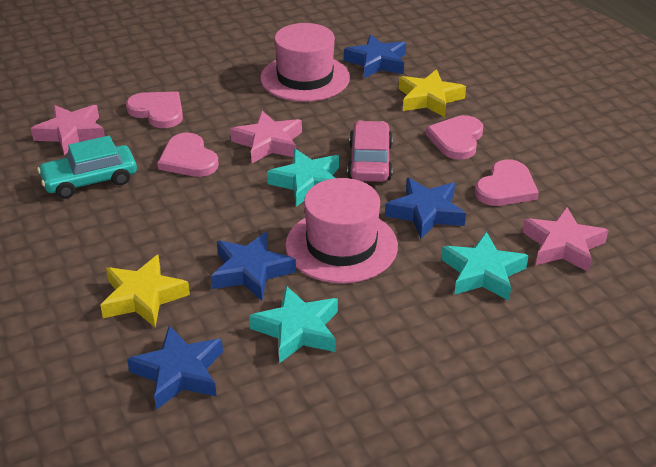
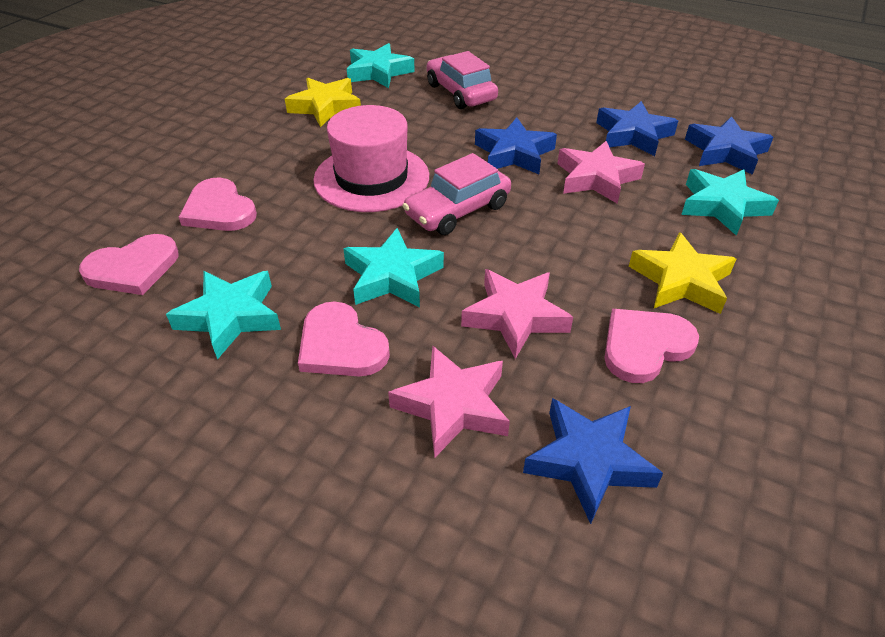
pink car: [347,120,393,182] = 1 -> [402,153,511,235] [426,51,498,109] = 2
pink hat: [260,23,350,102] [285,178,398,283] = 2 -> [313,105,429,212] = 1
turquoise car: [37,136,137,199] = 1 -> none = 0
turquoise star: [249,286,338,363] [267,149,339,207] [441,232,529,301] = 3 -> [166,271,281,360] [343,228,444,307] [347,43,415,88] [681,169,779,236] = 4

